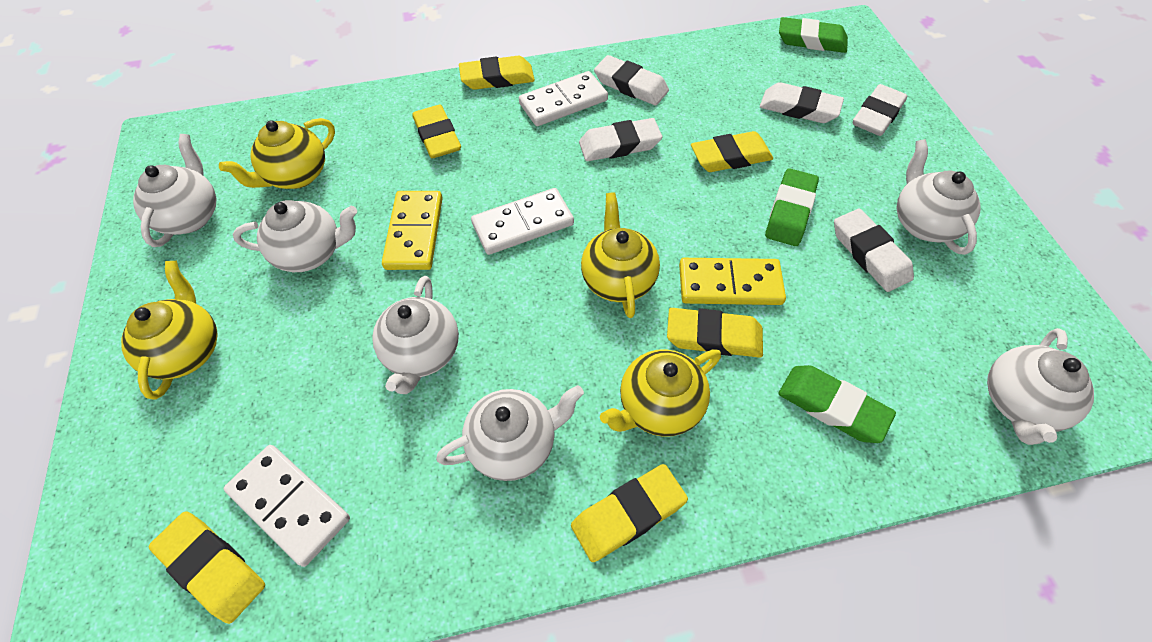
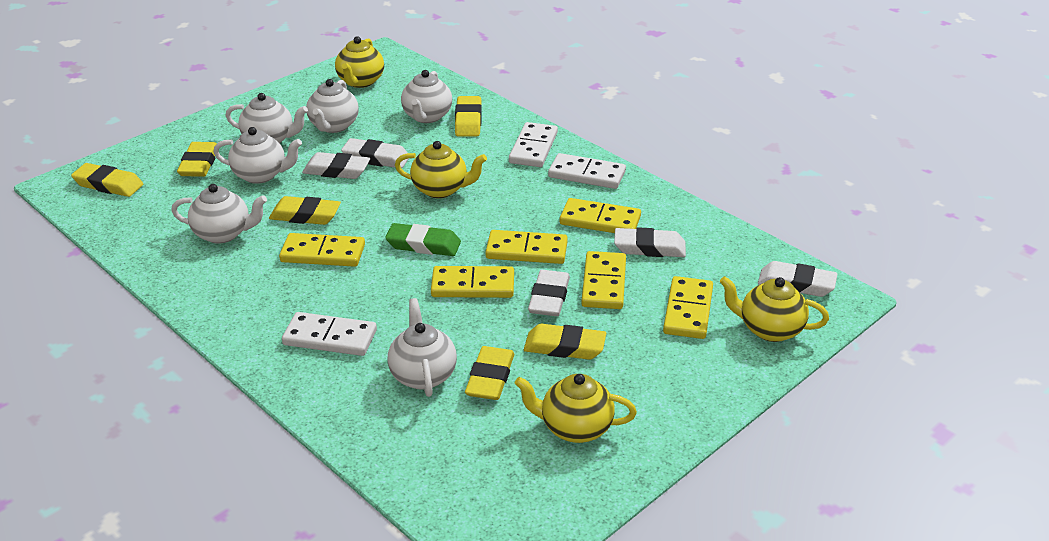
green eraser: [765,168,819,246] [778,365,896,443] [779,17,848,53] = 3 -> [385,223,461,256] = 1
yellow domino: [382,191,443,270] [679,258,786,305] = 2 -> [279,233,365,267] [431,266,514,298] [485,230,568,264] [560,198,641,233] [581,251,626,309] [663,276,713,339] = 6

